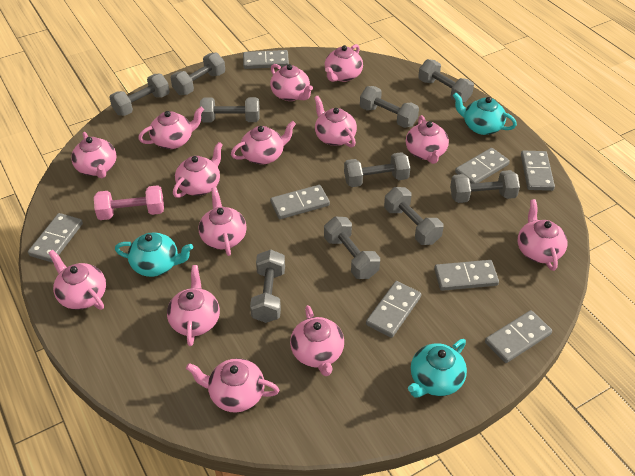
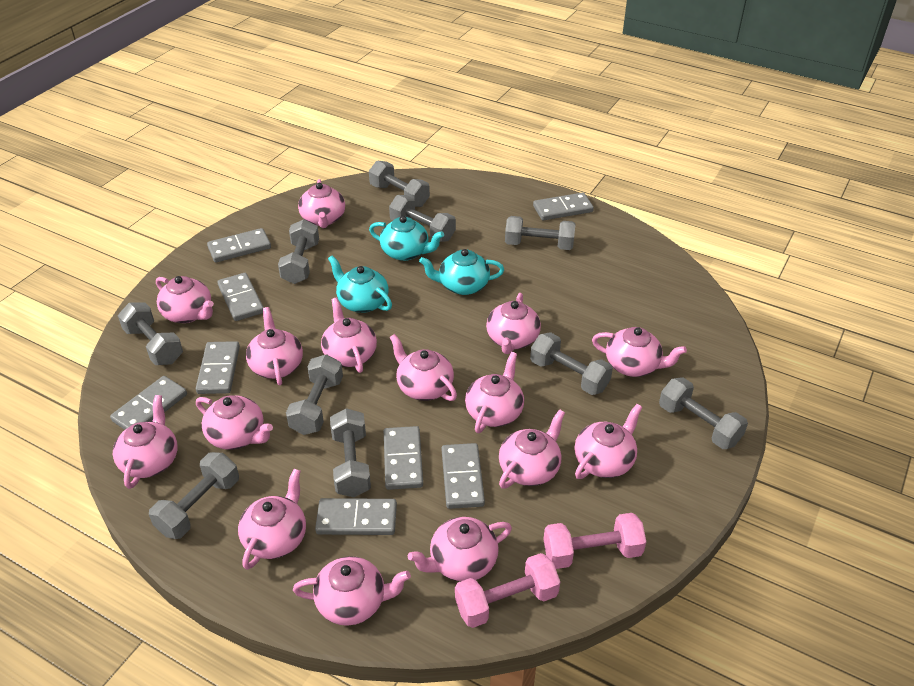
pink dumbbell: [94,185,164,220] = 1 -> [455,553,560,628] [543,513,646,569] = 2
pink teapot: [49,250,106,310] [71,132,116,178] [138,107,204,149] [167,265,220,346] [173,142,223,198] [186,358,279,412] [199,187,247,256] [231,121,296,165] [270,64,313,101] [290,305,344,376] [314,96,357,148] [325,44,363,82] [406,115,449,164] [518,199,568,271] = 14 -> [113,395,177,489] [156,276,214,323] [196,395,273,450] [238,469,306,570] [246,307,303,385] [293,556,411,626] [298,179,345,228] [321,298,377,373] [390,334,457,401] [408,517,512,582] [465,352,524,433] [486,293,541,354] [499,409,565,489] [575,404,642,479] [592,327,687,377] = 15

